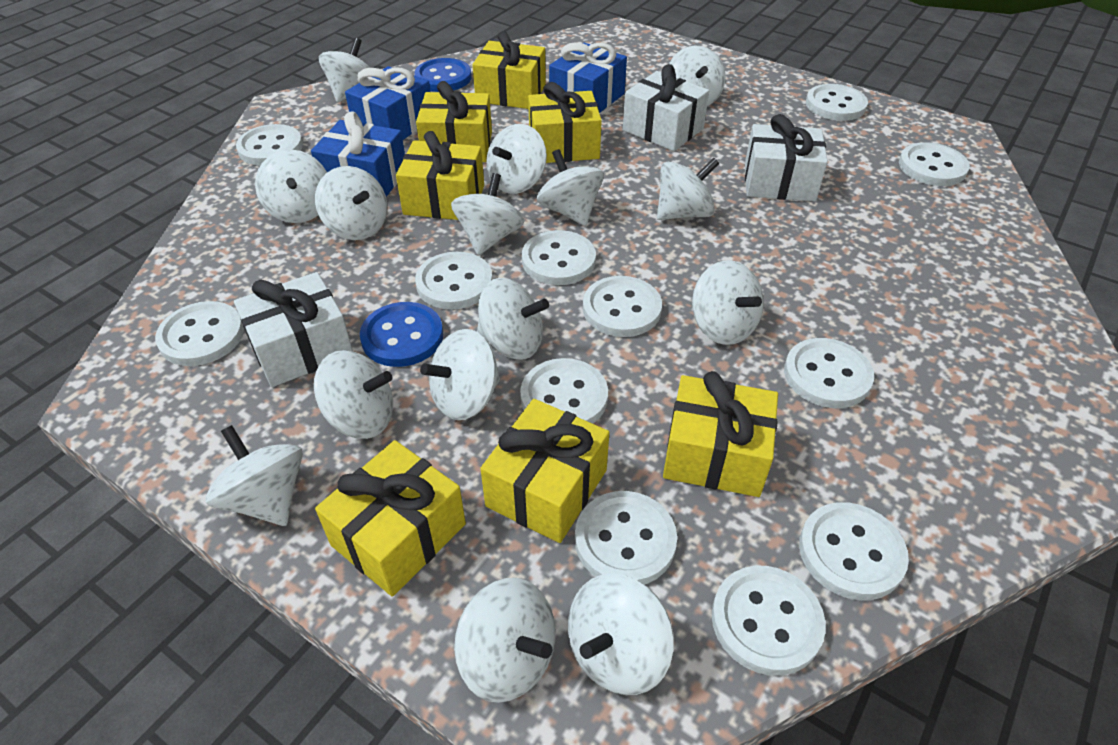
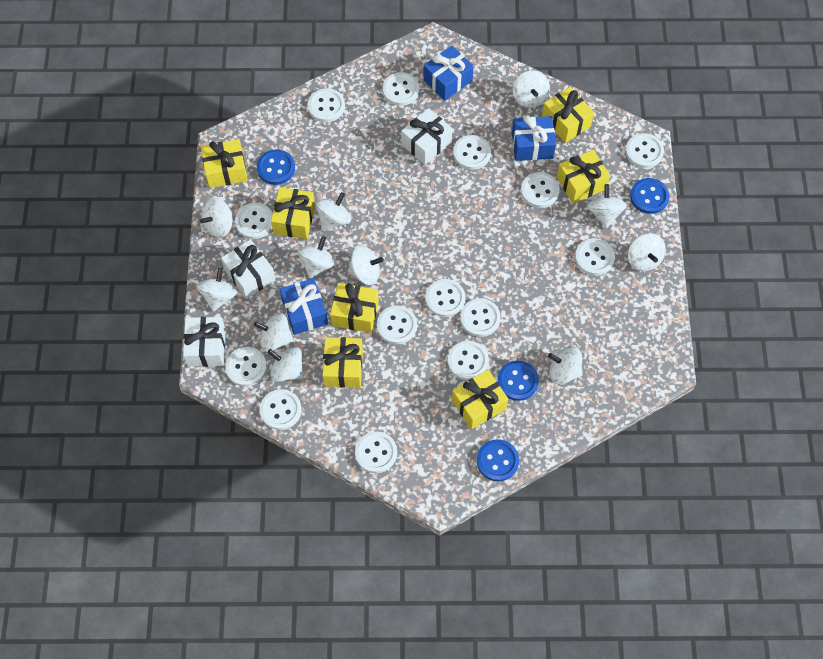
blue button: [360,302,443,367] [414,58,472,92] = 2 -> [257,149,295,185] [477,439,519,481] [497,361,539,401] [630,178,670,214] = 4
white button: [155,301,244,366] [236,124,303,166] [415,252,492,309] [520,358,608,424] [522,230,596,285] [575,491,677,584] [583,276,662,337] [712,566,826,676] [784,338,874,408] [799,502,909,600] [806,84,868,121] [899,142,970,186] = 12 -> [225,347,267,387] [235,203,273,239] [260,389,302,430] [308,88,345,122] [355,431,397,473] [377,306,417,344] [383,72,420,106] [425,279,466,317] [448,341,489,380] [453,135,491,170] [460,298,501,337] [521,172,560,208] [575,238,615,276] [625,133,664,168] = 14
white spinning top: [206,425,303,526] [255,150,327,223] [314,350,393,439] [315,166,387,240] [319,38,370,103] [420,329,500,420] [451,173,524,255] [454,578,556,703] [477,278,549,360] [486,124,547,194] [537,149,604,226] [568,573,674,695] [657,158,720,220] [669,46,726,106] [692,260,764,345] = 15 -> [197,267,238,312] [200,198,233,238] [254,313,294,352] [268,347,304,382] [298,236,337,278] [315,192,351,231] [348,246,384,285] [513,70,550,108] [548,346,583,384] [587,184,627,228] [628,233,666,271] = 11

